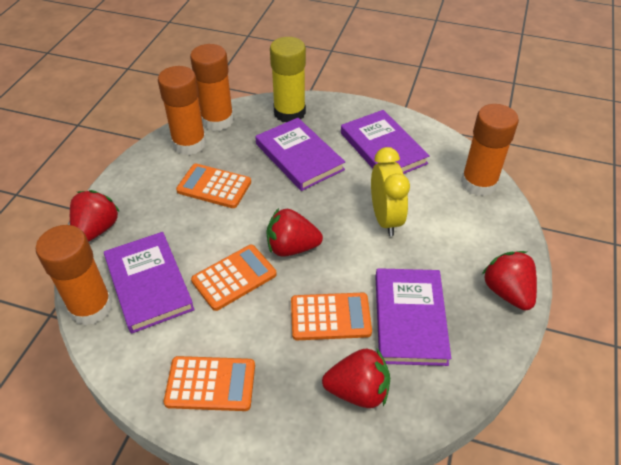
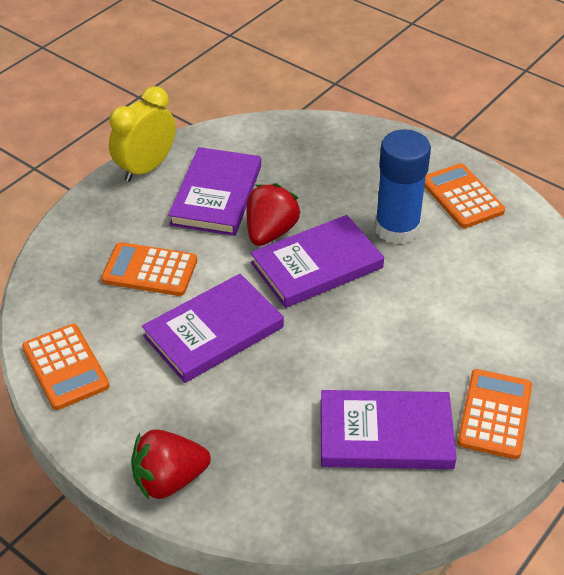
blue glue stick: none = 0 -> [375,129,431,244] = 1
orange glue stick: [36,225,113,325] [158,66,206,155] [190,44,234,131] [461,104,519,196] = 4 -> none = 0
red strawberry: [70,190,120,242] [267,208,323,257] [322,348,390,408] [482,251,537,310] = 4 -> [131,429,211,499] [247,183,301,246] = 2
yellow glue stick: [270,37,306,122] = 1 -> none = 0

